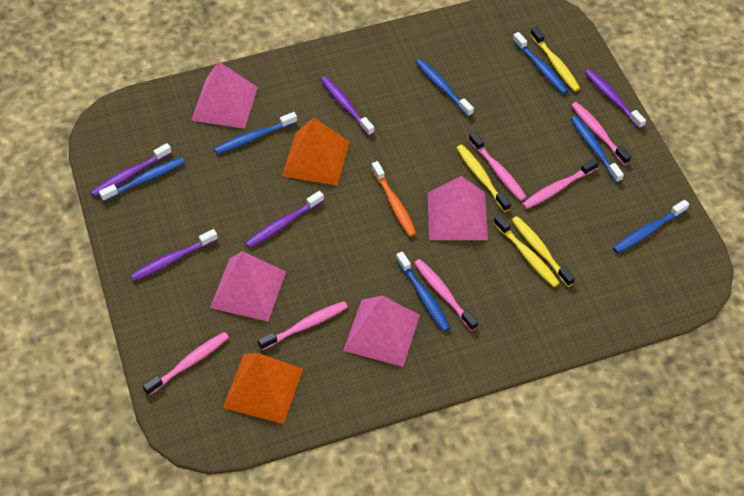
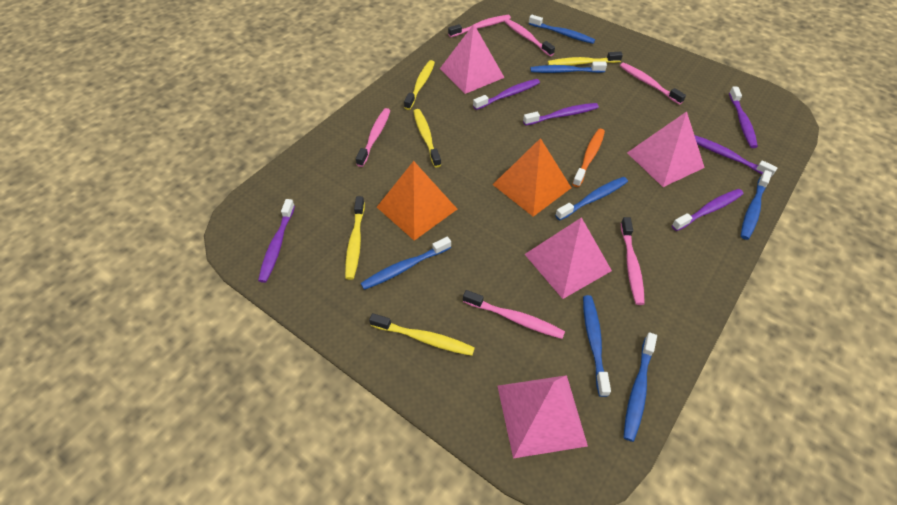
purple toothbrush: [91,143,172,197] [130,229,218,281] [245,191,324,248] [321,76,375,136] [585,69,646,129] = 5 -> [258,199,295,283] [473,79,540,110] [523,103,599,126] [672,189,744,231] [694,135,777,177] [729,87,758,148] = 6
yellow toothbrush: [456,145,511,212] [494,215,560,287] [512,216,575,287] [530,27,580,92] = 4 -> [345,196,365,280] [369,313,475,356] [404,60,435,110] [413,109,441,168] [548,52,623,66] = 5

